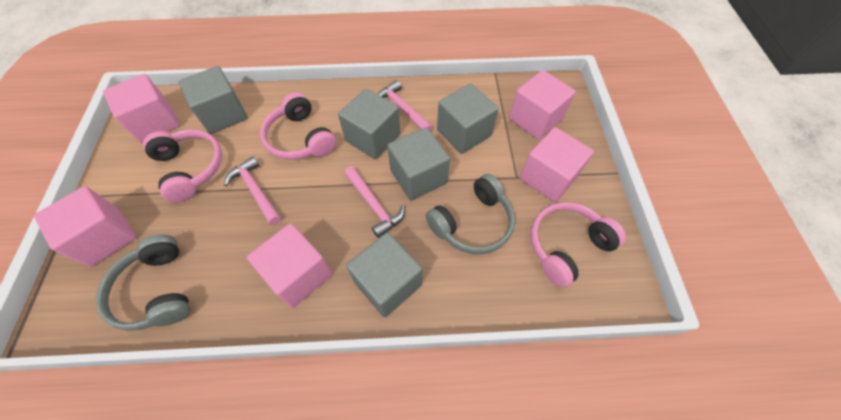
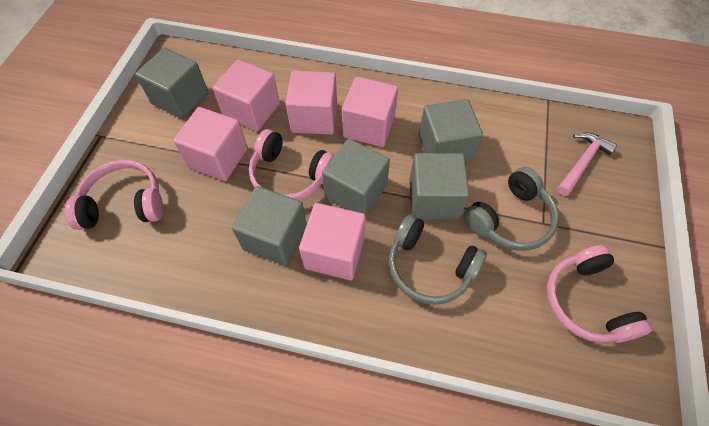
pink hammer: [224,156,281,225] [344,166,405,238] [378,80,433,131] = 3 -> [557,132,617,196] = 1

